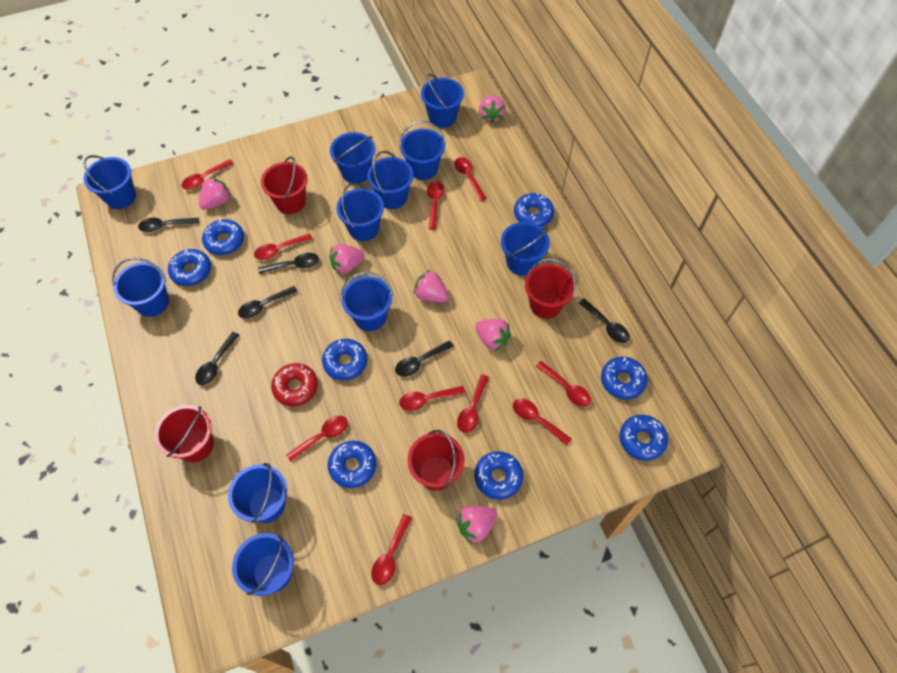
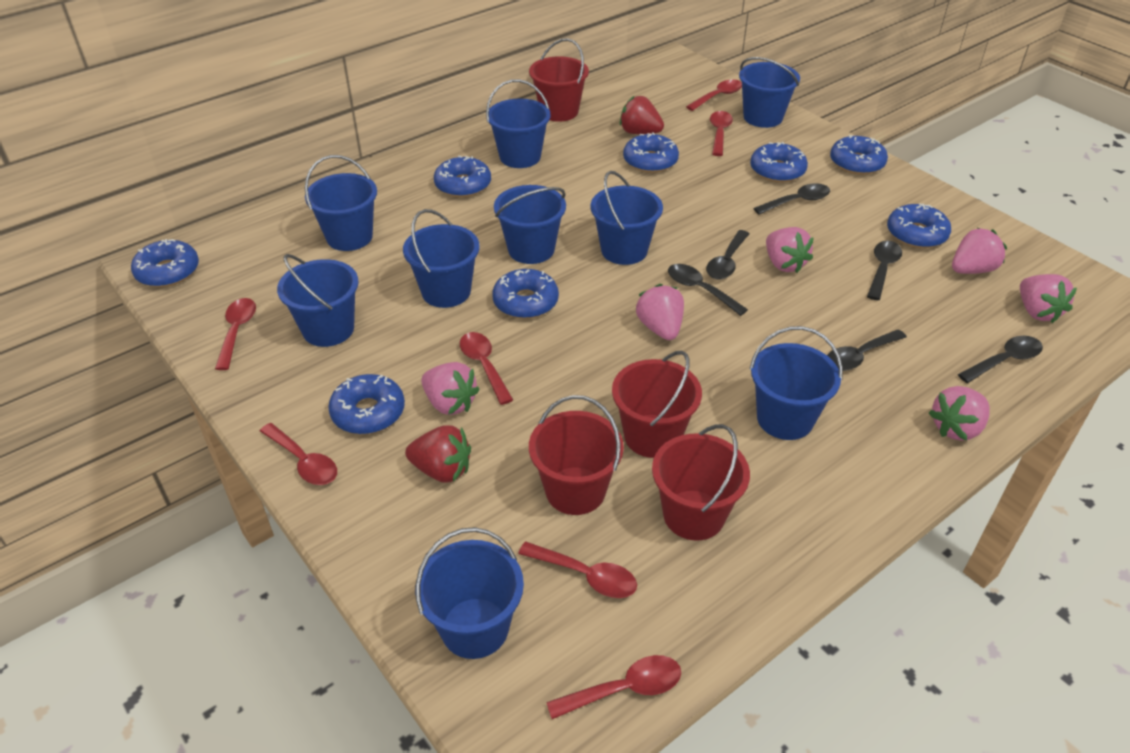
blue bucket: [84,155,136,209] [112,257,169,317] [228,463,287,523] [232,533,294,596] [330,132,375,183] [336,183,384,241] [340,272,393,331] [367,151,413,209] [399,121,446,180] [421,74,464,128] [501,222,550,276] = 11 -> [277,254,359,347] [305,155,377,251] [403,209,480,308] [415,527,524,659] [486,79,551,168] [494,185,566,264] [591,171,663,265] [739,57,800,128] [749,326,843,440] = 9
red donut: [271,363,318,406] = 1 -> none = 0
red spoon: [182,159,234,190] [254,234,313,260] [286,416,348,462] [371,514,412,585] [399,386,465,411] [427,181,444,230] [454,157,487,201] [457,374,489,433] [513,398,572,445] [536,361,591,407] = 10 -> [215,298,256,370] [260,423,337,485] [460,332,513,405] [518,542,637,598] [546,655,681,719] [686,80,742,111] [710,111,733,156] = 7
red strawberry: none = 0 -> [405,425,471,483] [620,96,664,134] = 2

